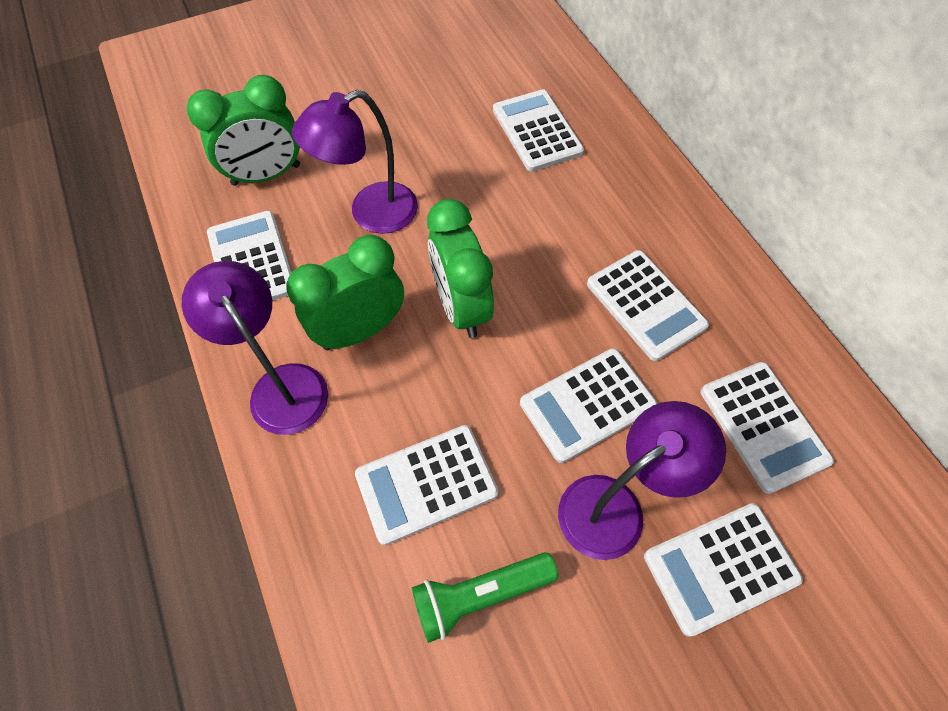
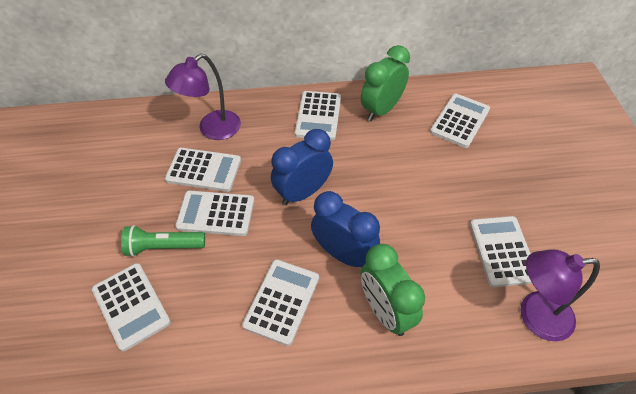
blue clock: none = 0 -> [271,129,333,205] [311,191,380,267] = 2
green clock: [187,75,300,186] [286,235,404,350] [427,199,494,338] = 3 -> [361,45,410,121] [361,244,425,336] = 2
purple lamp: [182,261,328,435] [292,90,418,234] [558,401,726,560] = 3 -> [165,54,241,140] [521,249,600,342] = 2

